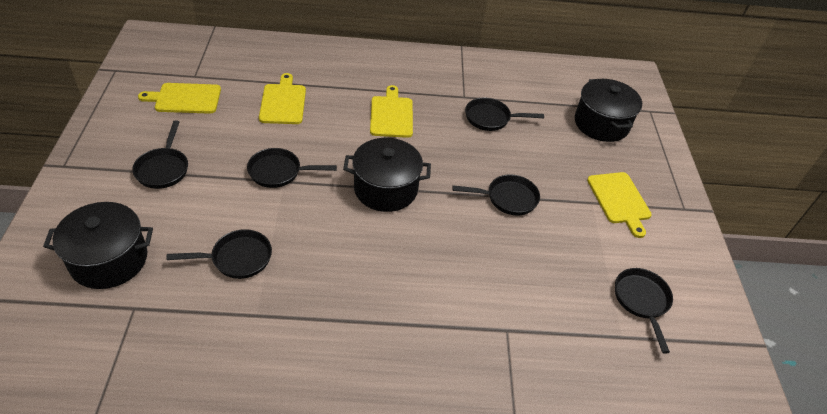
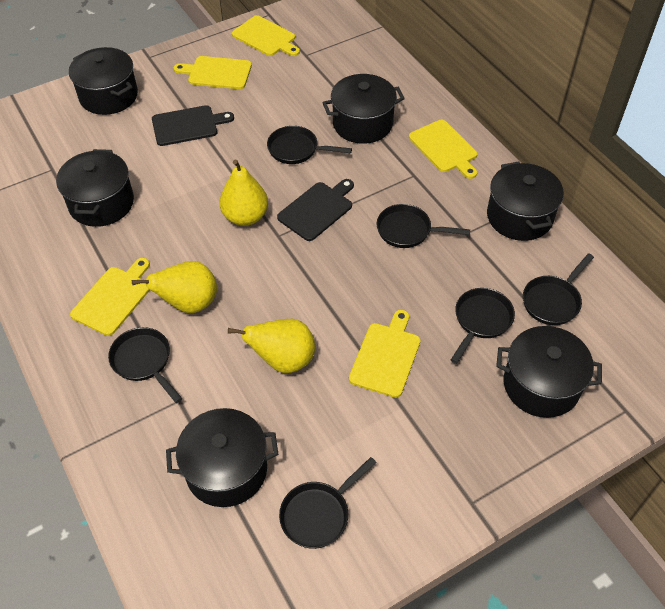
black cutting board: none = 0 -> [152,105,234,146] [277,179,354,241] = 2
black pot: [43,202,153,289] [343,138,431,212] [575,79,642,142] = 3 -> [56,149,134,227] [69,47,138,115] [166,408,278,507] [322,74,405,144] [487,161,564,241] [496,326,602,418] = 6
yellow cutting board: [138,83,221,114] [259,73,306,124] [370,85,413,138] [587,172,652,238] = 4 -> [70,258,150,336] [174,56,252,89] [232,15,300,56] [349,310,420,398] [409,120,478,179] = 5
yellow pear: none = 0 -> [132,261,217,313] [220,160,268,226] [228,319,315,373] = 3

